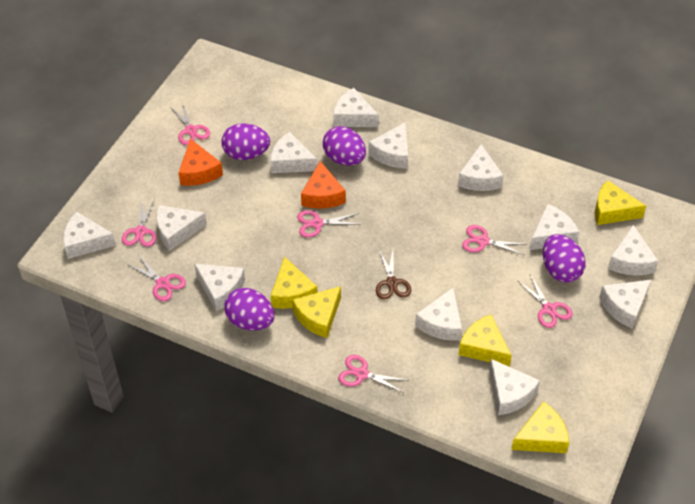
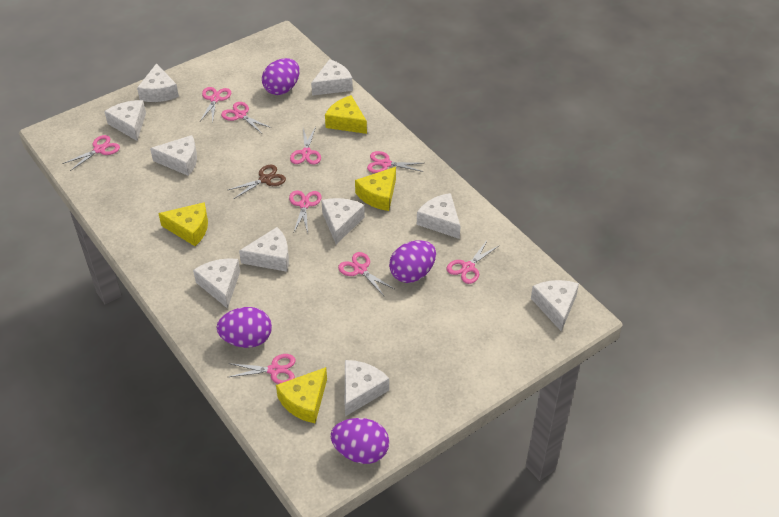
orange cheese: [179,139,223,186] [301,161,346,209] = 2 -> none = 0
pink scissors: [122,198,156,247] [127,255,186,301] [170,102,210,145] [297,210,359,238] [338,355,406,393] [462,225,527,255] [518,275,572,328] = 7 -> [62,135,120,171] [200,87,231,122] [221,102,272,133] [228,354,296,384] [289,191,322,233] [290,127,321,165] [338,252,395,296] [367,151,424,173] [447,239,498,284] = 9
white cheese: [63,212,116,259] [157,205,207,251] [194,264,245,311] [270,132,318,173] [333,88,379,127] [368,122,408,169] [415,287,462,341] [458,144,504,191] [489,359,540,415] [529,204,579,250] [599,280,651,329] [608,225,658,276] = 12 -> [104,100,146,141] [137,63,179,102] [150,135,197,176] [193,258,240,309] [239,227,289,272] [311,59,353,96] [321,198,365,244] [345,360,389,416] [417,193,461,239] [531,280,579,332] = 10
yellow cheese: [271,256,318,309] [292,286,341,338] [458,315,512,367] [511,402,569,453] [595,180,646,225] = 5 -> [158,202,208,246] [276,367,327,423] [325,95,367,134] [355,167,396,211] = 4

